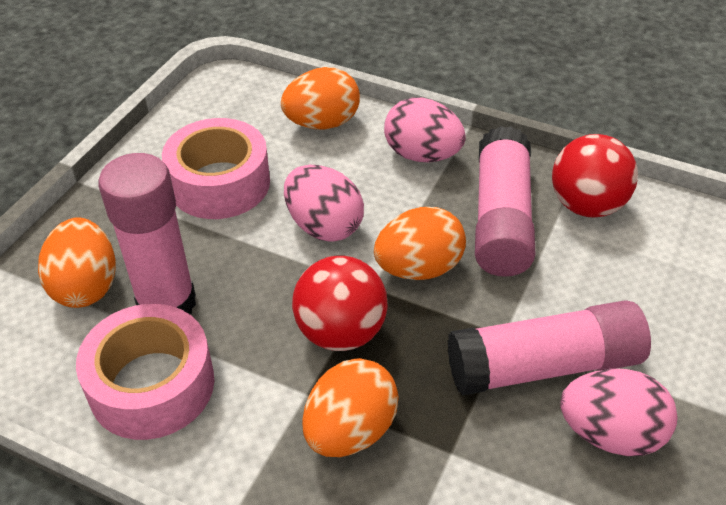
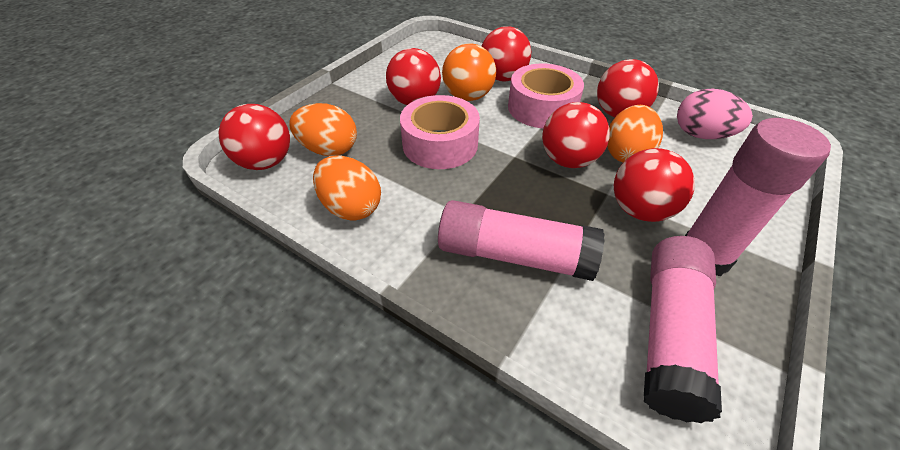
orange ball: none = 0 -> [442,43,496,101] = 1
orange egg: [38,218,116,308] [281,67,360,129] [302,358,399,457] [374,207,466,280] = 4 -> [289,103,357,156] [313,156,381,221] [607,105,663,163] = 3
pink egg: [284,165,364,242] [384,97,466,162] [560,369,677,456] = 3 -> [677,89,753,139] = 1
red ball: [292,256,388,351] [552,134,638,217] = 2 -> [218,104,290,170] [386,48,441,105] [481,26,531,81] [542,102,610,168] [597,59,659,117] [614,148,695,222] = 6

